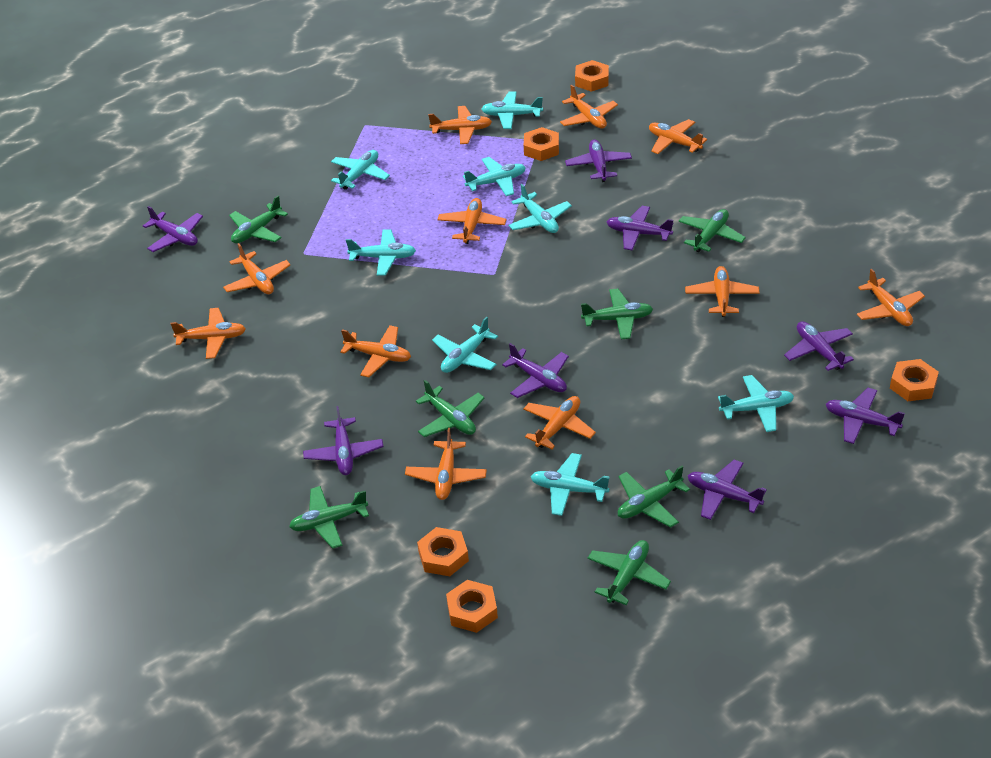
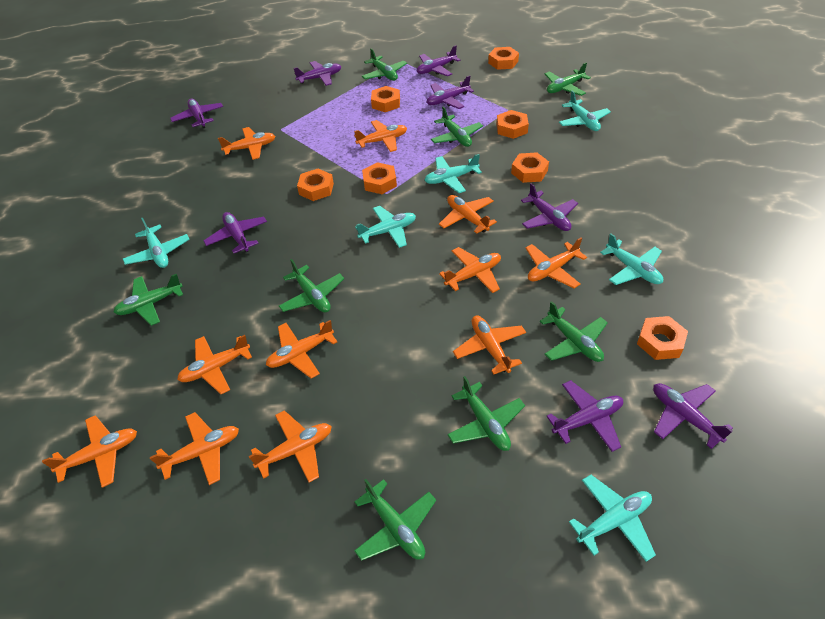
green plane: [229,196,288,243] [289,486,369,549] [416,380,485,437] [581,288,653,339] [587,540,671,605] [618,466,690,528] [679,209,746,252] = 7 -> [113,274,183,326] [279,259,344,312] [354,479,436,561] [362,48,407,81] [431,106,483,147] [447,376,525,451] [540,301,608,362] [545,62,591,96] = 8
orange nut: [417,527,469,576] [446,580,498,633] [524,127,559,161] [575,60,609,92] [890,359,939,401] = 5 -> [297,169,334,201] [362,162,397,194] [371,86,400,112] [488,47,519,70] [496,110,529,139] [511,152,549,183] [637,316,688,360] = 7
turquoise plane: [331,150,390,190] [346,229,416,276] [432,317,498,373] [463,157,526,196] [482,91,543,129] [508,184,572,233] [530,453,610,516] [718,375,794,432] = 8 -> [123,217,190,268] [355,206,416,248] [424,154,482,193] [559,91,611,131] [569,475,656,562] [600,233,663,285] = 6

